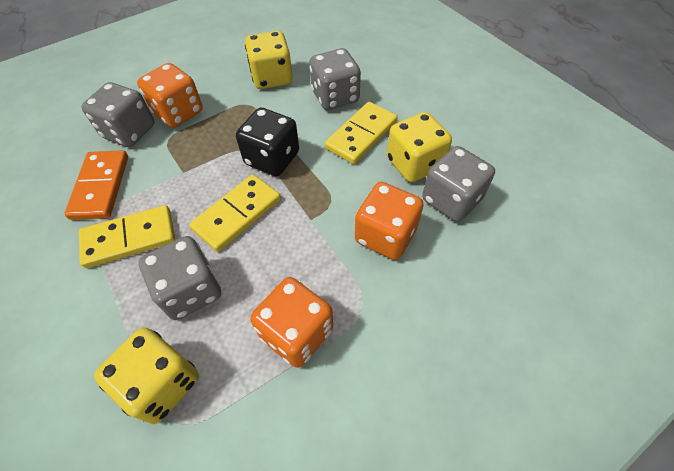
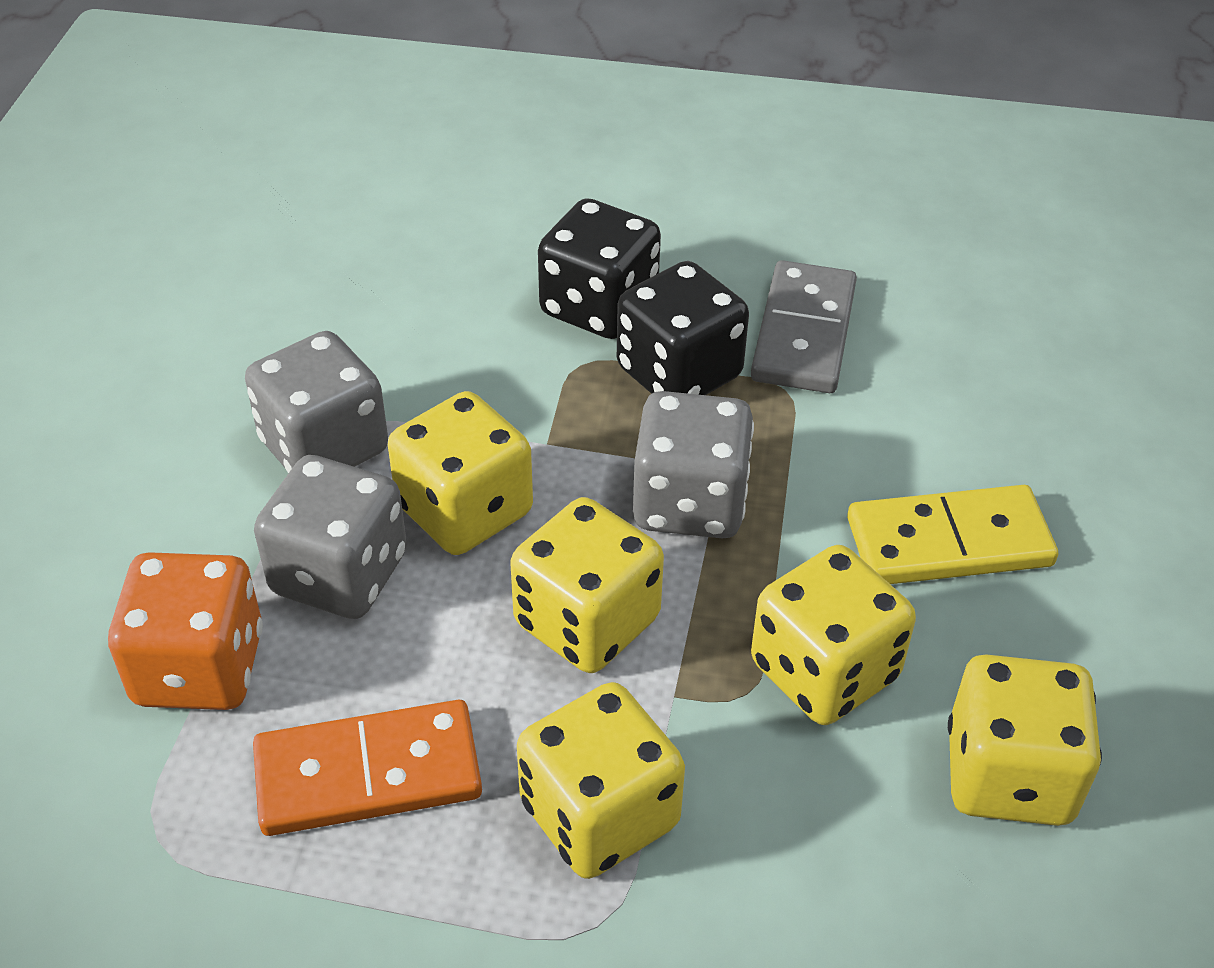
black dice: [236,108,299,176] = 1 -> [538,198,661,339] [617,261,749,395] = 2
grey dice: [81,82,154,147] [139,236,221,320] [309,48,361,110] [422,146,495,222] = 4 -> [245,331,388,473] [254,455,407,619] [633,391,754,538] = 3
grey domino: none = 0 -> [751,260,857,393] = 1
orange dice: [137,63,203,128] [250,277,333,368] [355,182,424,260] = 3 -> [108,552,263,710] = 1
yellow dice: [94,328,199,424] [245,31,293,89] [387,112,452,182] = 3 -> [388,391,533,555] [510,497,664,673] [517,682,685,879] [751,545,916,725] [948,654,1102,826] = 5
yellow domino: [79,205,175,268] [189,174,281,252] [325,102,398,164] = 3 -> [847,485,1058,584] = 1

